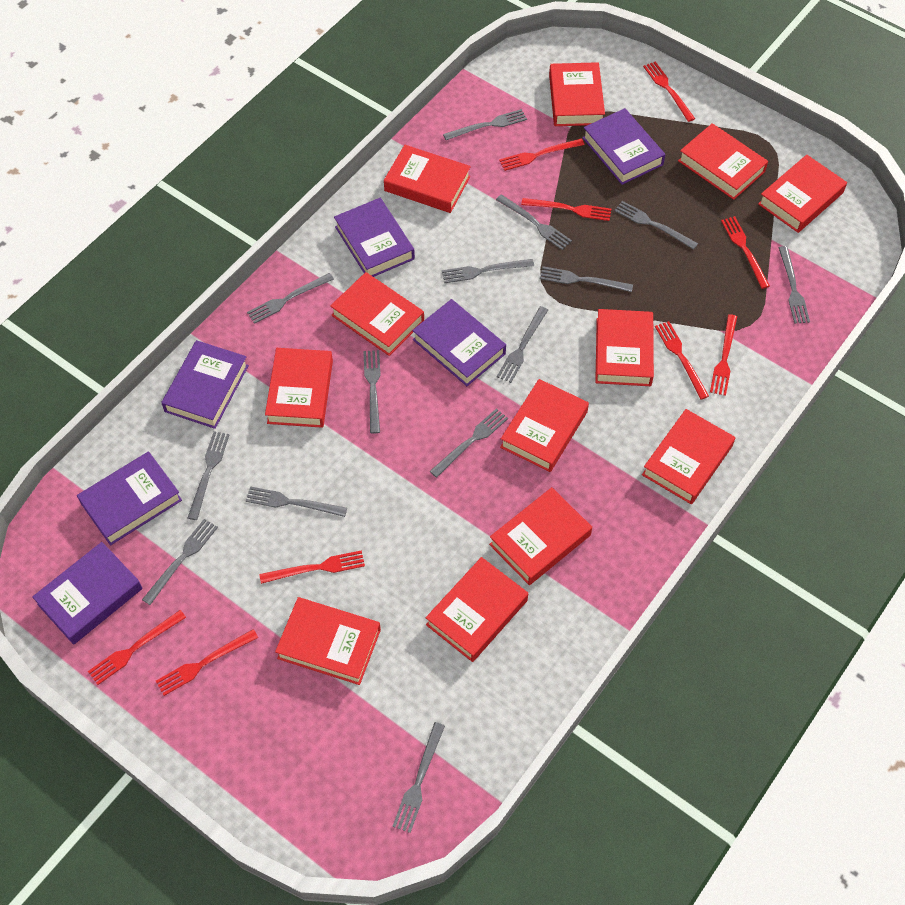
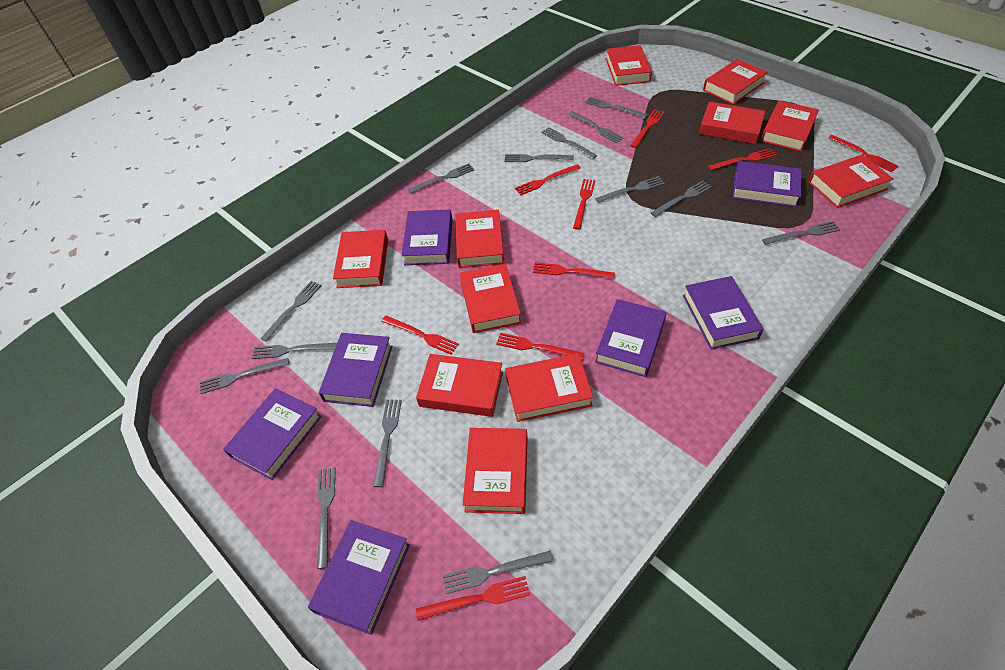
purple book: [32,542,143,645] [77,451,182,546] [161,340,249,429] [334,198,415,277] [412,299,506,386] [582,108,665,185] = 6 -> [223,388,322,480] [308,520,410,635] [319,333,393,407] [402,209,452,265] [595,299,667,377] [683,276,764,350] [732,161,802,207] = 7
red book: [265,348,333,428] [275,597,381,685] [330,272,424,356] [384,145,471,213] [426,557,528,662] [489,487,592,585] [500,379,589,472] [549,62,605,126] [595,309,654,386] [642,409,735,504] [678,123,768,200] [758,155,847,233] = 12 -> [333,230,388,288] [416,354,503,417] [455,210,504,268] [460,264,521,333] [463,428,527,514] [505,354,594,422] [606,45,652,86] [699,102,765,144] [703,59,768,105] [761,100,819,152] [808,154,893,208] = 11

